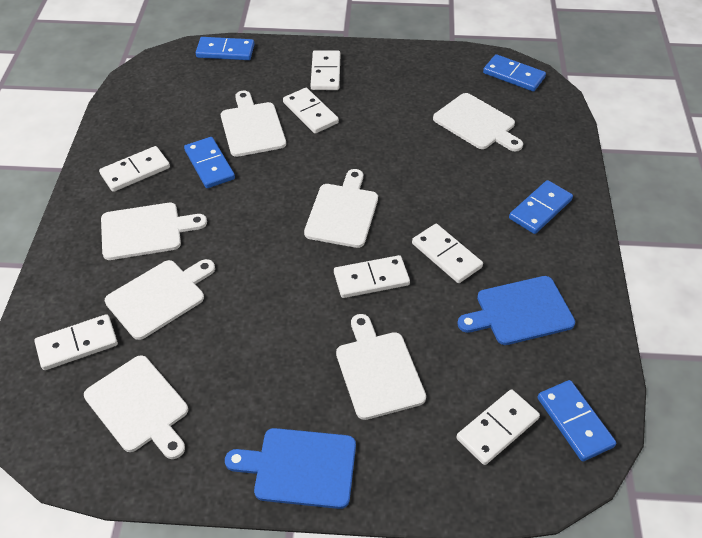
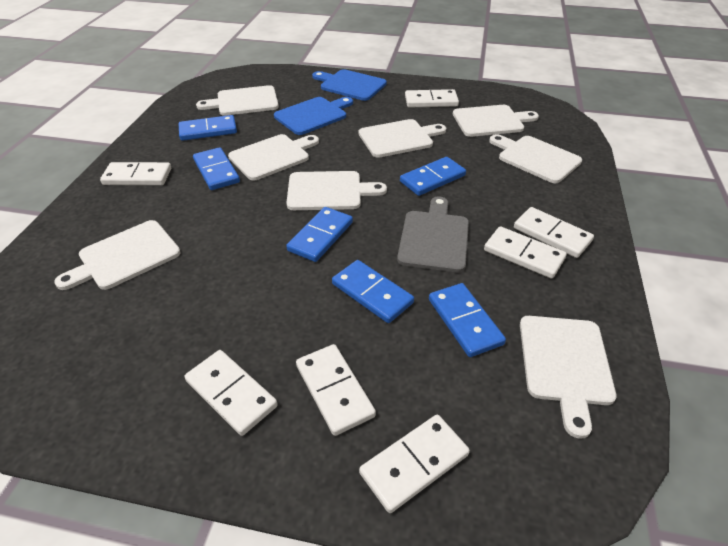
blue domino: [184,137,235,188] [196,37,254,60] [483,54,546,92] [509,180,573,234] [538,380,616,462] = 5 -> [179,115,237,141] [193,147,240,190] [286,207,353,262] [332,260,414,323] [400,157,466,196] [429,283,506,357] = 6
grey cutting board: none = 0 -> [397,196,469,272] = 1
white cutting board: [84,355,188,459] [101,203,207,260] [105,259,215,340] [221,91,286,157] [304,169,378,248] [336,314,426,420] [433,93,523,152] = 7 -> [54,220,181,290] [196,85,279,116] [228,134,319,180] [286,171,387,210] [358,119,446,158] [453,105,539,137] [489,134,582,183] [520,316,617,439] = 8

